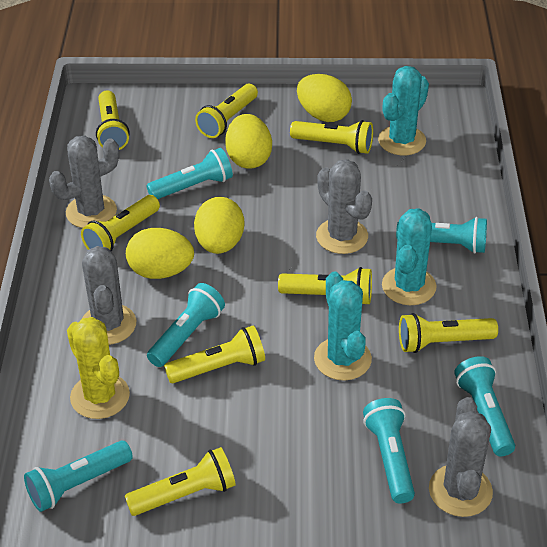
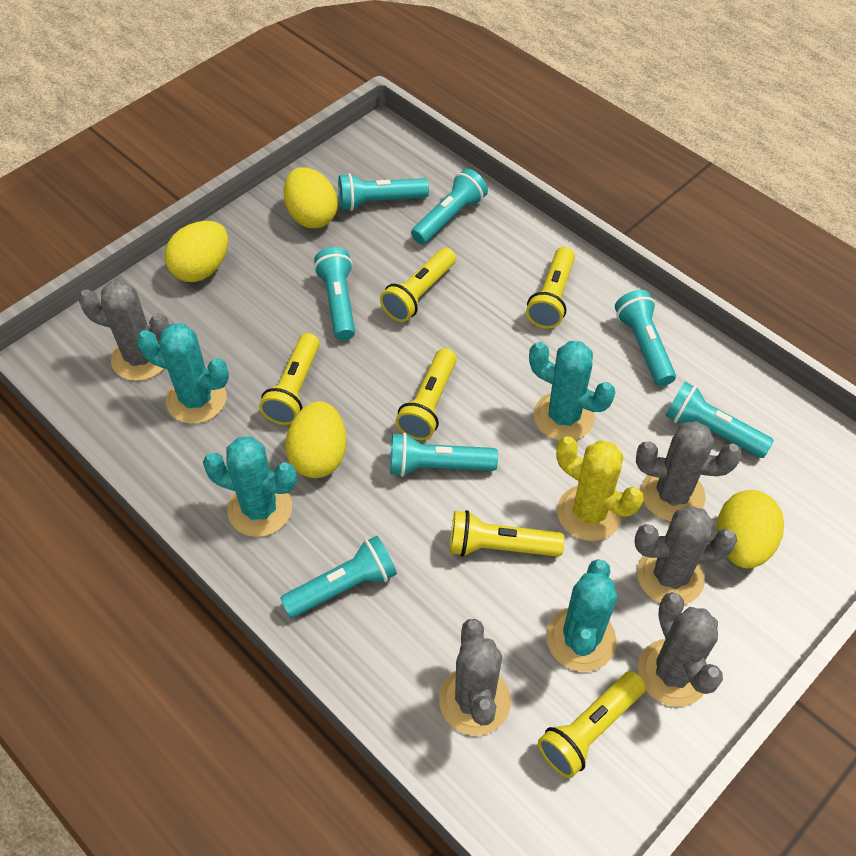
grey cactus: [49,135,119,228] [82,246,136,345] [316,159,372,254] [429,397,493,517] = 4 -> [78,280,169,381] [439,619,511,735] [635,505,738,605] [636,421,742,522] [638,592,723,707] = 5
turquoise cactus: [314,271,372,381] [378,66,429,155] [382,208,437,305] = 3 -> [137,323,229,424] [203,436,297,537] [529,341,615,441] [546,559,617,672] = 4
turquoise flashlight: [24,441,133,512] [146,148,233,199] [147,283,225,367] [363,398,415,503] [396,217,487,254] [454,356,515,456] = 6 -> [280,536,397,618] [314,247,355,341] [338,173,429,211] [390,433,498,477] [411,169,488,244] [615,290,676,386] [665,382,774,458] = 7
yellow flashlight: [81,195,160,251] [96,90,129,150] [125,447,236,516] [164,326,265,383] [195,84,258,138] [278,267,372,304] [290,120,373,154] [399,313,498,353] = 8 -> [259,333,320,425] [380,248,456,322] [396,348,457,440] [450,510,564,557] [526,246,575,328] [538,671,646,778] = 6

